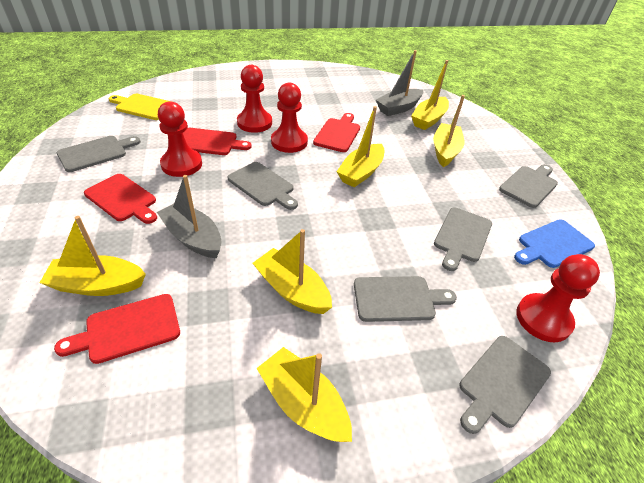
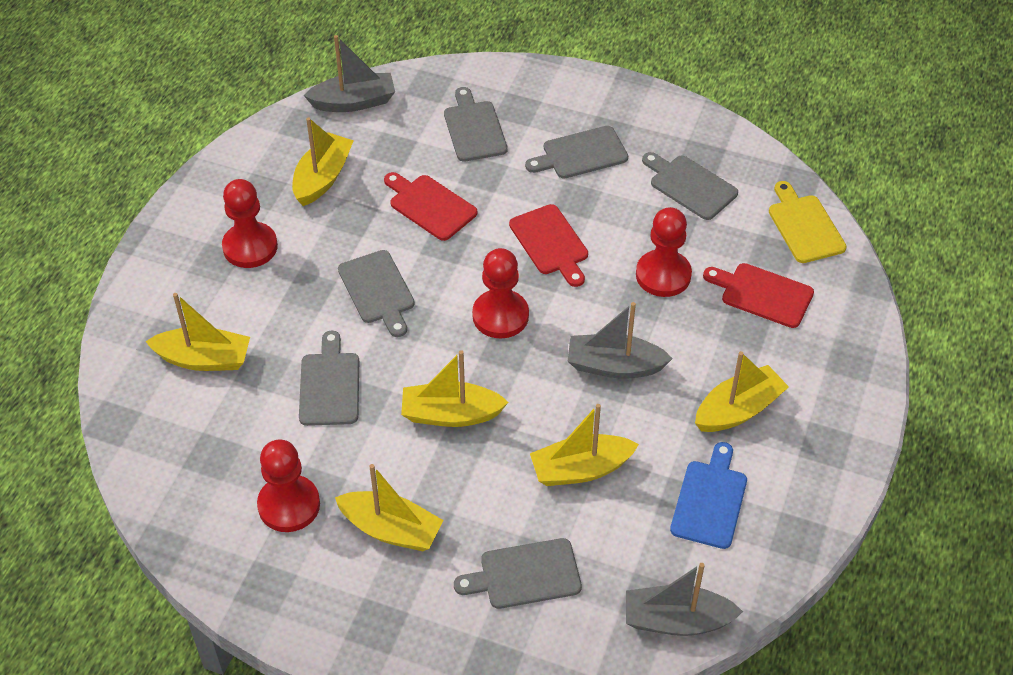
grey boat: [157,175,222,258] [376,50,423,116] = 2 -> [304,35,395,112] [567,302,673,379] [626,563,743,636] = 3
red cutting board: [54,294,180,364] [84,174,157,224] [183,128,252,155] [313,113,360,152] = 4 -> [384,172,477,241] [509,204,588,287] [703,263,814,328] = 3

